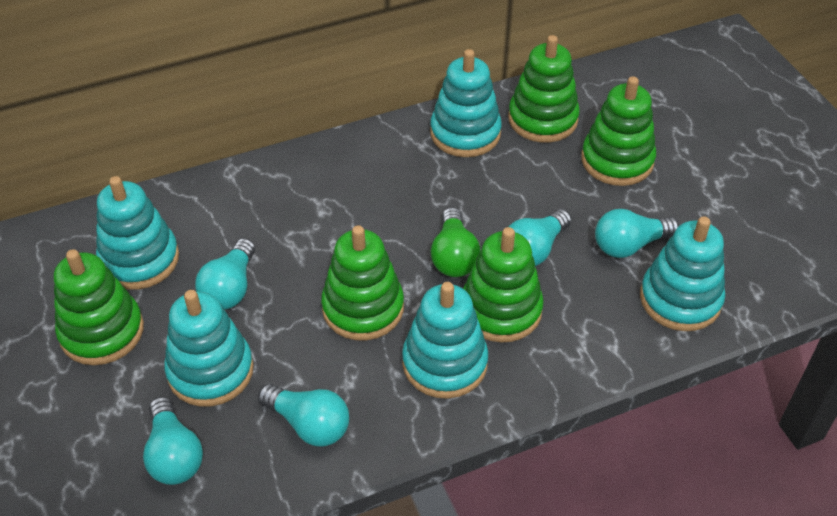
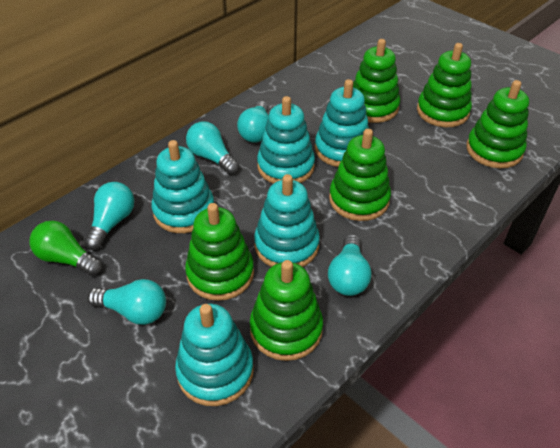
green stacking toy: [54,249,144,365] [321,225,404,340] [463,227,544,342] [508,35,580,143] [581,76,656,186] = 5 -> [185,203,254,301] [250,260,323,361] [329,129,391,221] [353,39,400,123] [417,43,472,127] [466,80,529,168] = 6

